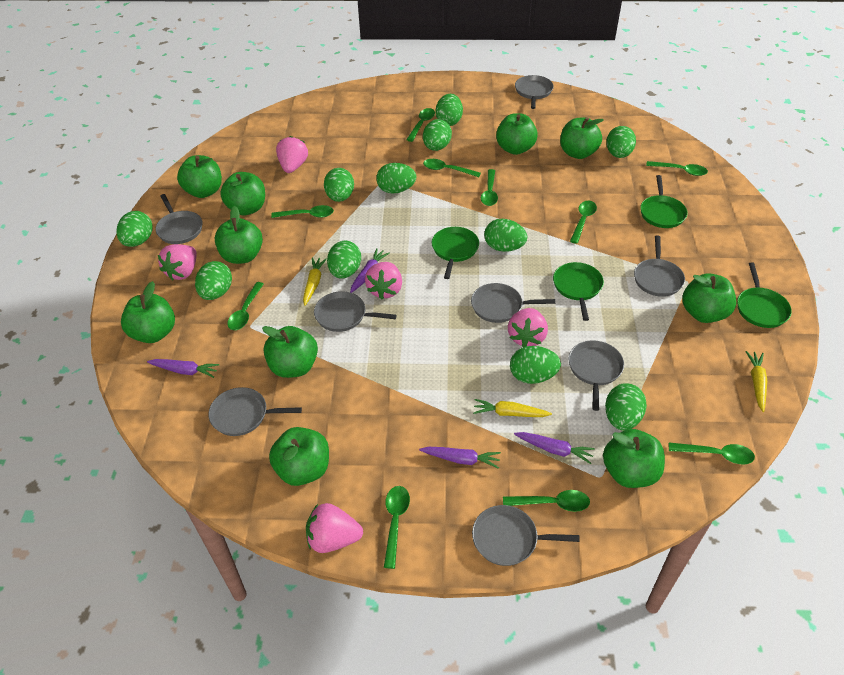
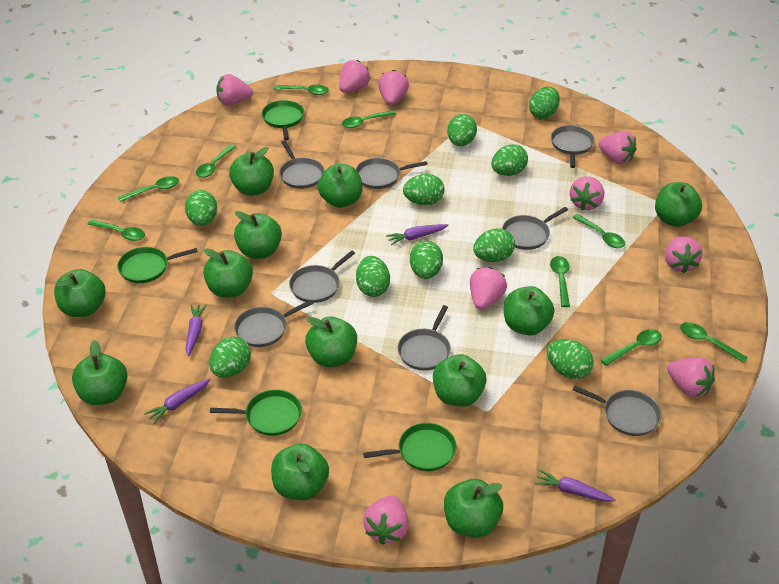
green apple: [121,281,175,343] [177,155,222,198] [215,206,263,264] [220,172,265,215] [262,326,318,378] [269,427,329,486] [496,113,538,155] [560,117,604,159] [603,429,665,488] [682,273,736,323] = 10 -> [54,269,106,317] [72,340,128,405] [203,248,253,298] [229,147,274,196] [234,211,282,259] [271,444,329,500] [305,317,357,367] [318,164,363,208] [433,354,486,407] [444,479,503,538] [504,286,554,336] [655,182,702,227] = 12
green egg: [116,211,153,247] [195,261,232,300] [324,168,354,202] [327,241,361,279] [376,163,417,193] [423,119,452,151] [436,94,463,126] [484,219,527,252] [510,346,561,384] [605,383,647,430] [606,126,636,158] = 11 -> [185,190,217,226] [209,337,251,378] [356,256,390,297] [403,174,445,205] [410,241,443,279] [447,114,477,146] [473,228,515,262] [491,144,528,176] [529,87,560,119] [547,339,594,379] = 10
green spoon: [227,282,264,330] [271,205,334,218] [384,486,410,569] [406,108,435,142] [423,159,481,177] [481,169,498,206] [503,490,590,512] [570,201,597,244] [646,161,708,176] [669,443,755,464] = 10 -> [87,219,145,241] [118,176,179,202] [196,144,236,178] [273,85,329,95] [342,110,396,128] [550,256,570,307] [572,214,625,248] [601,329,662,366] [680,322,748,363] = 9
pink strawberry: [158,244,197,280] [276,136,308,173] [306,503,363,553] [365,262,402,300] [508,308,548,347] = 5 -> [216,74,253,106] [339,60,371,93] [363,495,409,545] [378,70,409,105] [470,267,507,310] [570,176,604,211] [598,131,637,164] [665,236,702,273] [667,357,715,397] = 9
yellow carrot: [303,257,327,306] [473,399,552,417] [745,351,767,412] = 3 -> none = 0

